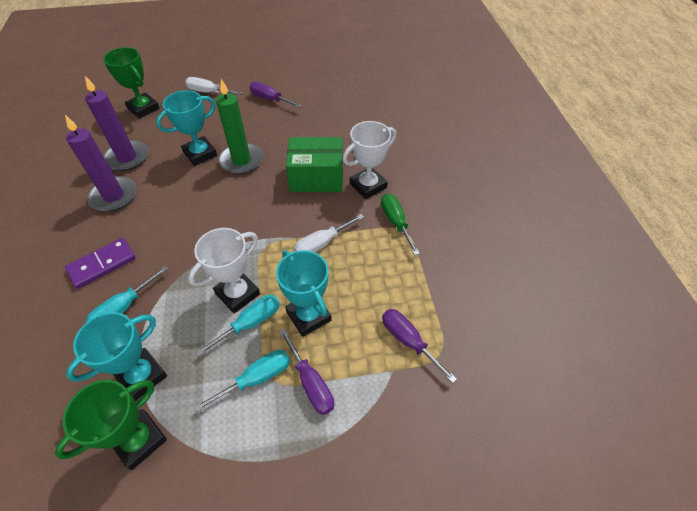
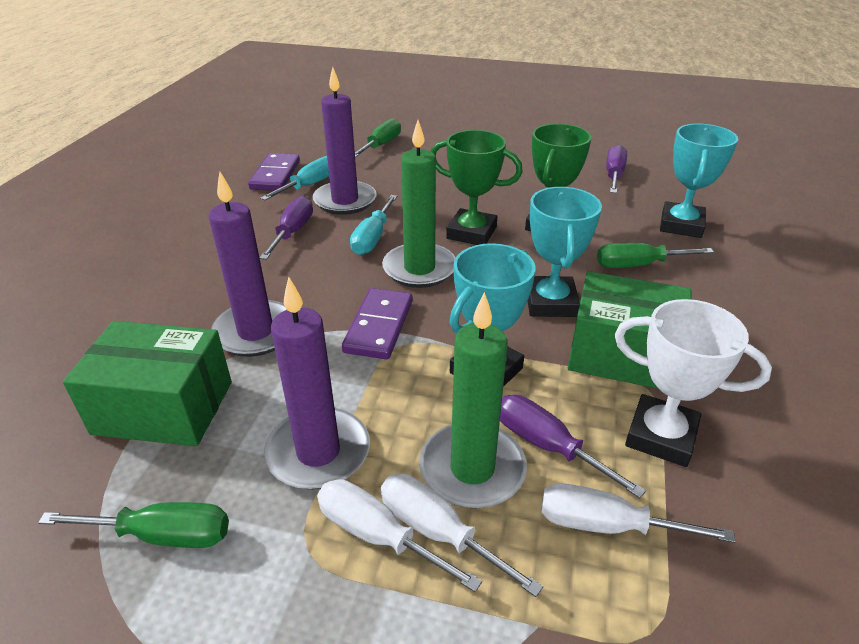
green box: [286,137,343,192] = 1 -> [63,321,232,446] [568,271,691,389] = 2
green candle: [216,79,263,174] = 1 -> [382,120,456,288] [419,292,527,508] = 2
green screwdriver: [381,194,420,255] = 1 -> [38,502,229,548] [355,118,401,158] [597,243,714,268] = 3
purple candle: [65,115,137,212] [85,76,148,171] = 2 -> [209,172,287,357] [264,277,370,490] [313,67,377,215] = 3
purple domino: [65,238,136,289] = 1 -> [248,153,300,191] [342,288,413,359] = 2
turquoise screwdriver: [86,266,168,322] [194,350,290,412] [196,295,280,356] = 3 -> [260,156,329,200] [350,195,397,255] = 2
white screwdriver: [185,77,243,95] [294,214,364,253] = 2 -> [317,479,482,592] [381,474,543,597] [541,483,736,543] = 3
white trophy: [188,228,260,314] [343,121,396,199] = 2 -> [615,299,772,467] = 1

